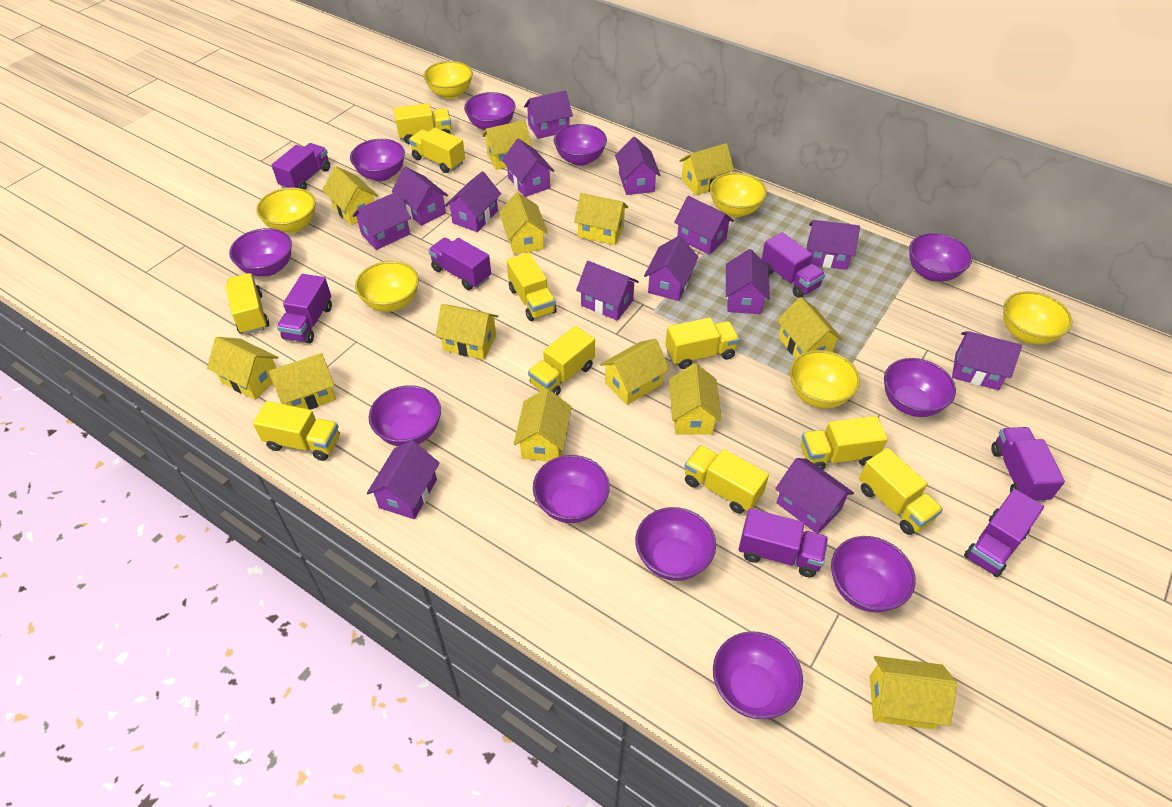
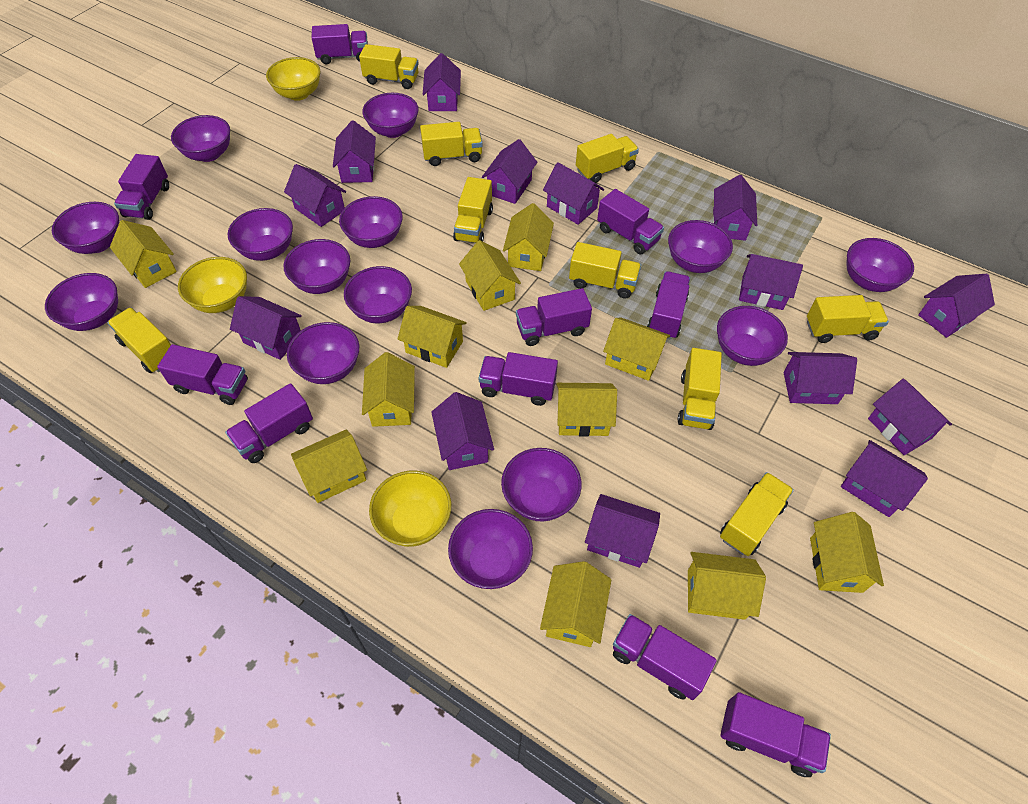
purple bowl: [229,228,292,276] [350,139,405,181] [369,385,441,446] [464,92,515,131] [533,455,610,523] [554,124,607,166] [635,507,716,581] [713,631,803,719] [831,536,915,613] [884,358,956,417] [909,233,972,281] = 11 -> [45,273,118,331] [52,202,119,254] [171,115,230,162] [227,208,293,261] [284,239,350,294] [287,322,359,384] [339,196,403,248] [344,266,412,323] [362,93,419,138] [448,509,533,589] [501,448,582,521] [668,220,733,273] [717,306,788,366] [846,238,914,292] = 14
purple truck: [271,143,330,190] [277,274,332,344] [428,238,491,290] [739,508,828,577] [761,232,825,298] [964,489,1044,577] [991,427,1065,502] = 7 -> [114,154,169,220] [157,344,248,405] [225,383,313,463] [312,24,368,64] [479,352,558,406] [516,288,592,346] [597,189,664,254] [613,614,717,700] [647,271,690,339] [721,692,831,777] = 10
yellow bowl: [256,188,316,233] [355,261,419,312] [424,61,473,99] [710,172,767,217] [790,350,860,409] [1003,291,1072,345] = 6 -> [178,257,247,313] [266,57,320,101] [369,471,451,547] = 3
yellow house: [207,337,279,400] [269,353,336,410] [322,166,378,225] [435,304,499,360] [482,120,532,170] [499,192,548,255] [514,388,572,462] [574,193,628,245] [600,339,670,405] [669,363,722,435] [679,143,734,195] [777,297,843,359] [870,656,957,730] = 13 -> [110,220,177,288] [291,429,367,503] [362,352,415,427] [398,306,467,368] [459,240,521,311] [503,203,554,271] [540,561,611,647] [556,383,617,437] [603,317,670,381] [688,552,766,620] [810,512,884,593] = 11
yellow truck: [226,273,269,335] [253,401,340,461] [393,103,452,144] [409,128,465,173] [506,253,557,321] [528,326,595,396] [665,318,739,369] [684,445,769,514] [801,416,888,470] [859,448,943,535] = 10 -> [107,308,171,373] [359,44,419,89] [420,122,483,166] [453,177,493,243] [569,242,641,299] [576,134,639,183] [678,348,722,430] [720,472,794,556] [807,295,889,343] = 9

